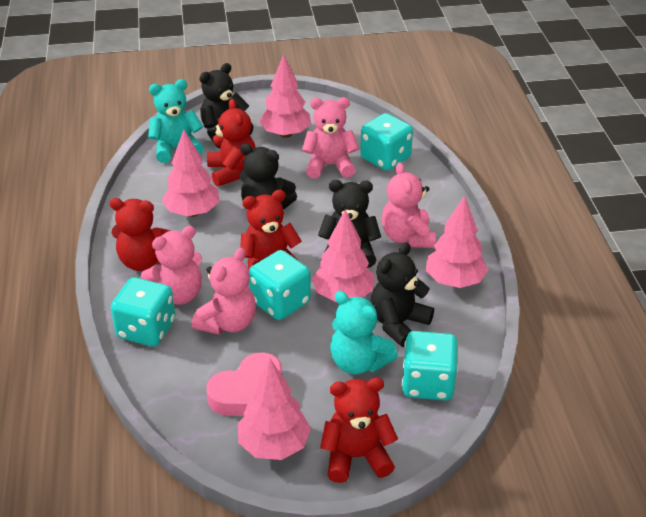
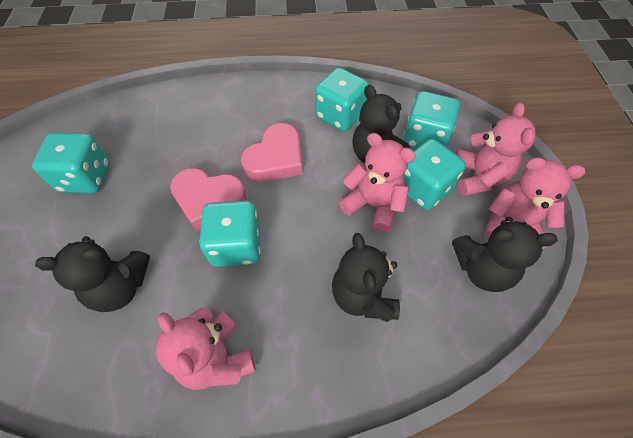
pink heart: [206,352,282,416] = 1 -> [170,168,247,231] [241,123,302,182] = 2
pink tree: [162,129,219,217] [238,358,311,460] [259,54,311,138] [312,210,375,302] [426,195,488,288] = 5 -> none = 0
red teddy bear: [110,198,170,271] [207,99,256,187] [240,190,302,270] [320,377,398,483] = 4 -> none = 0
turquoise dice: [111,277,175,347] [249,250,311,320] [360,113,413,171] [402,331,458,401] = 4 -> [32,133,110,193] [199,201,261,267] [315,67,369,131] [403,91,460,149] [403,139,466,210] = 5
turquoise teddy bear: [148,79,204,163] [330,291,398,374] = 2 -> none = 0

